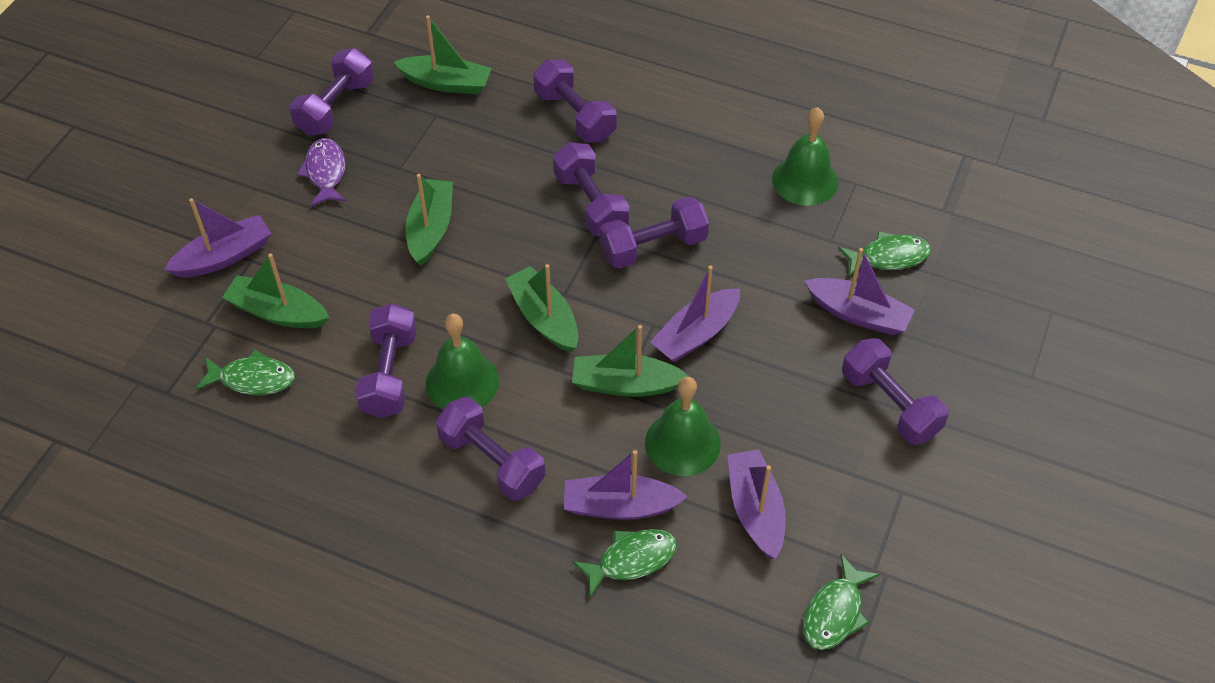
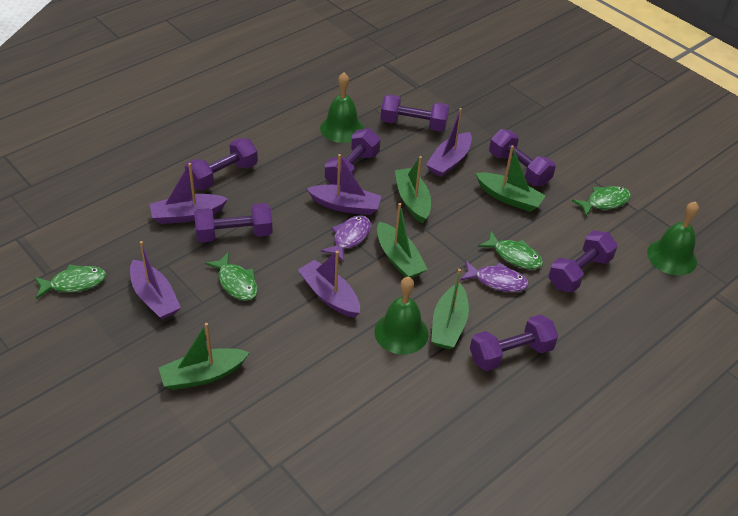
purple fish: [297,138,347,206] = 1 -> [321,215,371,262] [460,261,529,292] = 2

